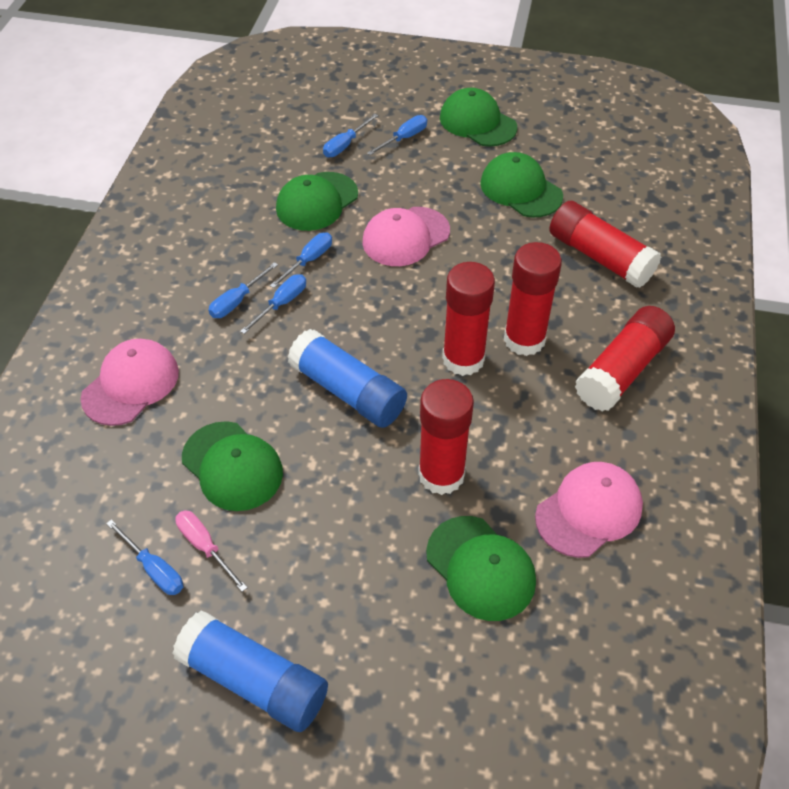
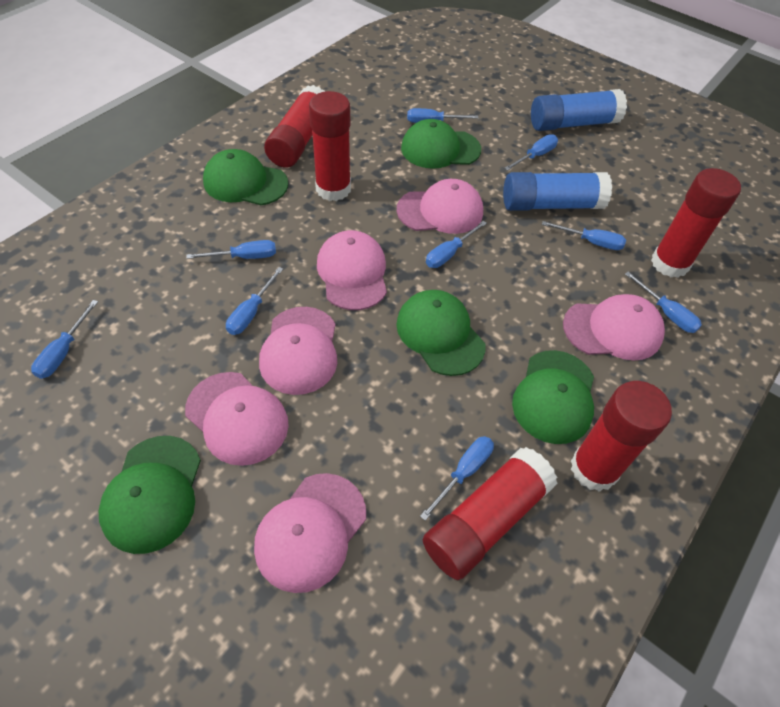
blue screwdriver: [106,519,183,595] [208,262,278,318] [240,274,306,334] [270,233,332,288] [323,114,378,158] [367,115,427,155] = 6 -> [31,300,98,379] [186,240,276,259] [226,267,283,335] [407,108,478,123] [420,436,494,521] [426,221,487,268] [505,134,558,170] [542,221,626,250] [625,272,702,333] = 9
pink cap: [80,339,179,426] [362,207,450,266] [535,462,643,558] = 3 -> [185,372,289,466] [254,473,366,593] [259,307,337,395] [317,230,387,310] [397,179,483,234] [563,294,665,361] = 6
pink screwdriver: [175,510,247,592] = 1 -> none = 0

